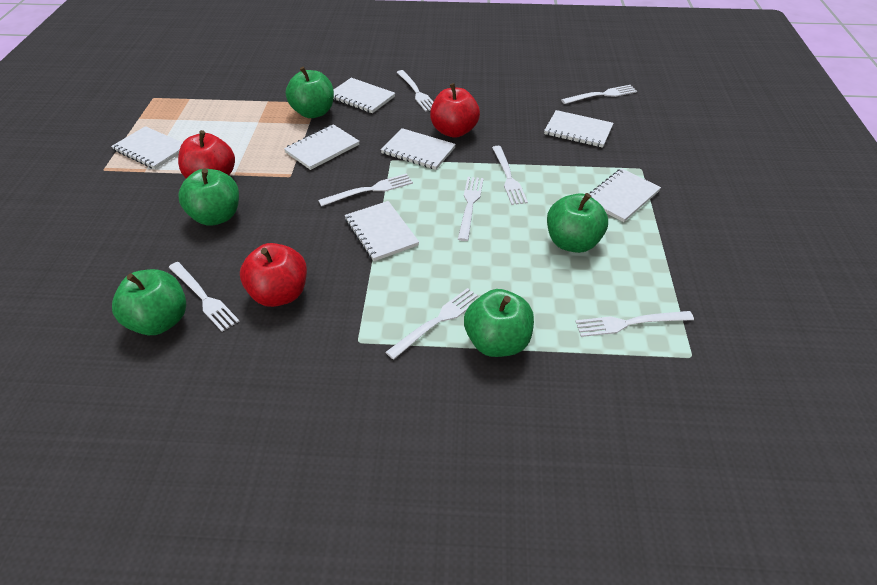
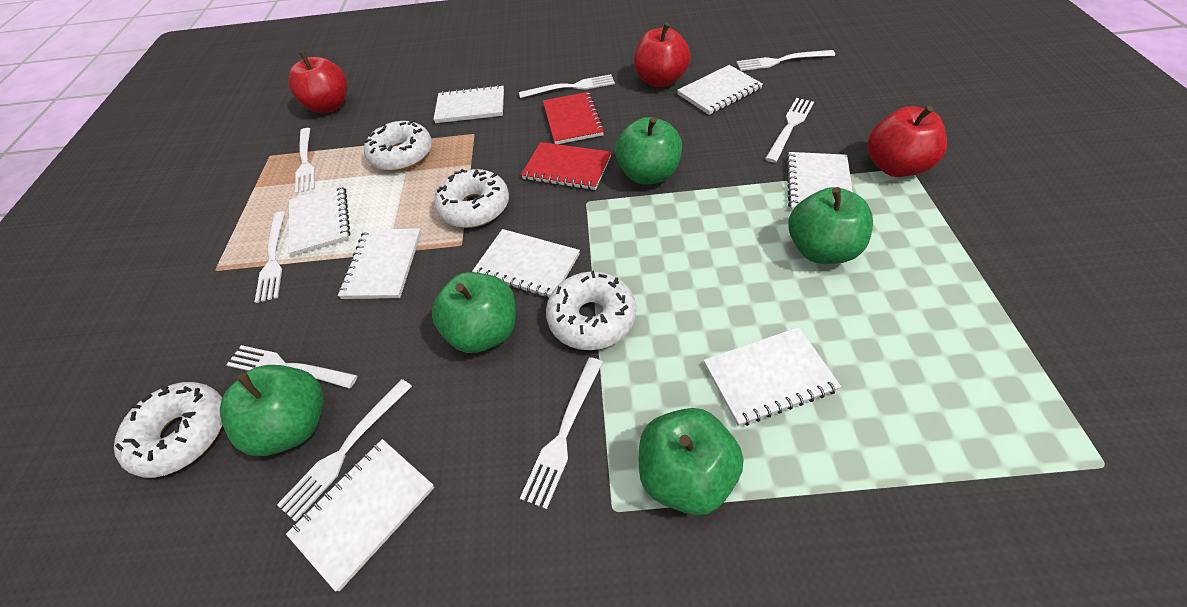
red notebook: none = 0 -> [521,142,611,190] [543,92,605,144] = 2
white donut: none = 0 -> [114,382,223,478] [364,120,432,172] [434,169,509,228] [546,271,636,350] = 4
white notebook: [111,126,183,169] [284,124,360,170] [333,78,395,113] [345,201,419,261] [381,128,456,170] [544,110,613,148] [590,168,661,222] = 7 -> [286,439,435,592] [289,185,351,256] [338,228,421,299] [433,85,504,123] [472,229,580,298] [677,65,763,115] [704,327,841,426] [786,152,853,211] = 8

